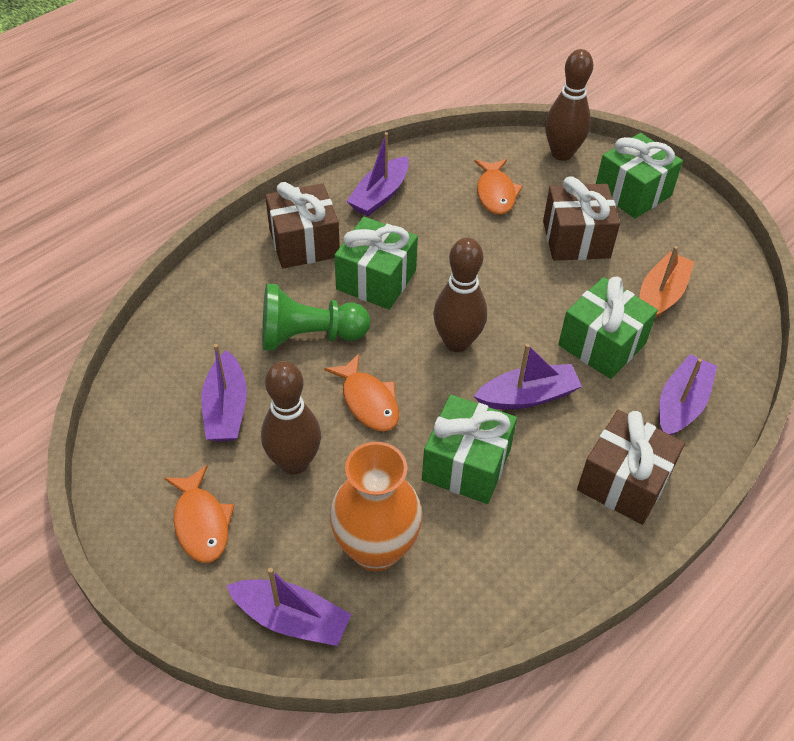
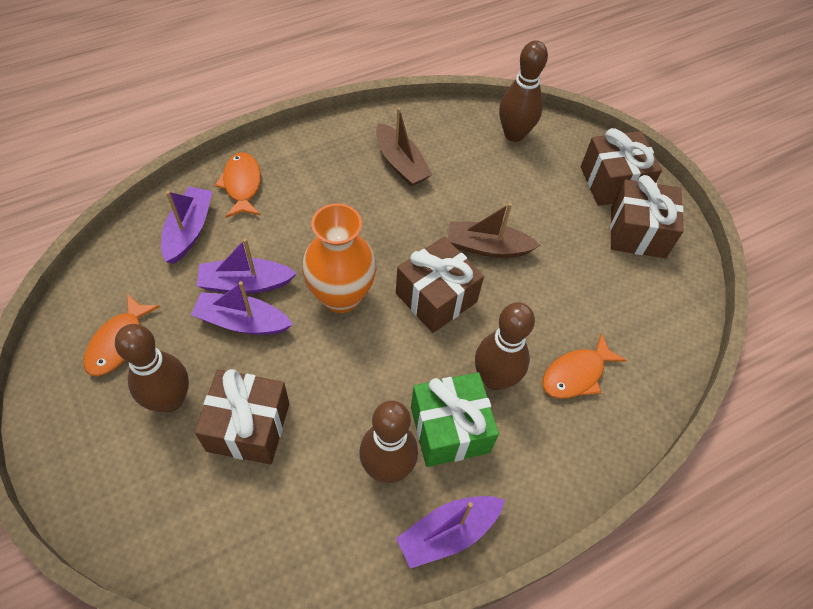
brown boat: none = 0 -> [376,107,433,186] [448,203,540,258] = 2
brown bowling pin: [261,361,321,475] [433,238,487,352] [545,49,593,161] = 3 -> [115,324,189,412] [359,400,418,483] [475,302,535,390] [499,40,548,142] = 4
brown gift: [265,182,340,269] [543,176,620,261] [577,410,685,525] = 3 -> [195,369,289,464] [396,237,484,333] [581,128,662,206] [610,175,684,258] = 4
green gift: [334,217,418,310] [422,395,517,504] [558,277,658,379] [596,133,683,219] = 4 -> [411,372,499,467] = 1
green pawn: [262,284,370,351] = 1 -> none = 0
orange boat: [640,246,695,318] = 1 -> none = 0
purple boat: [201,344,247,441] [226,568,351,646] [347,132,409,216] [474,344,582,410] [659,354,717,436] = 5 -> [161,186,213,264] [191,281,293,335] [197,238,297,294] [396,496,505,569] = 4

